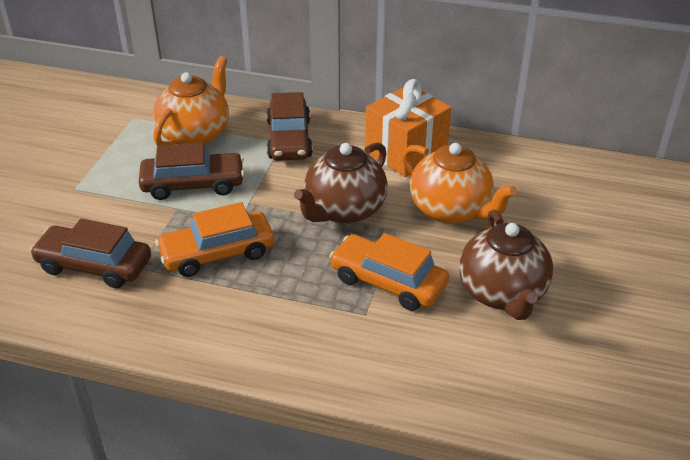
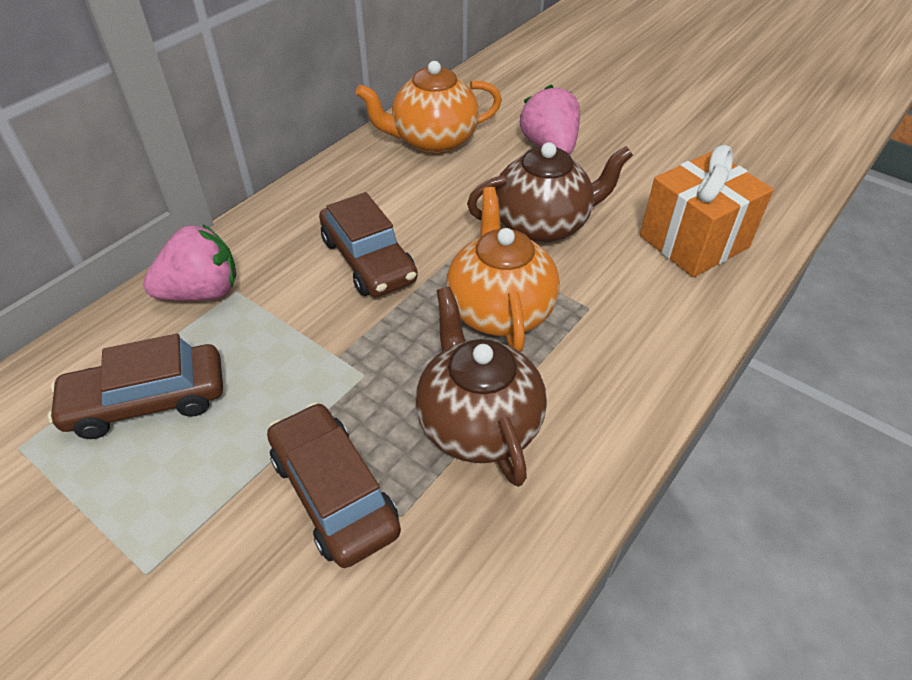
orange car: [155,202,274,277] [329,233,449,311] = 2 -> none = 0
pink strawberry: none = 0 -> [143,224,236,301] [519,85,580,155] = 2

